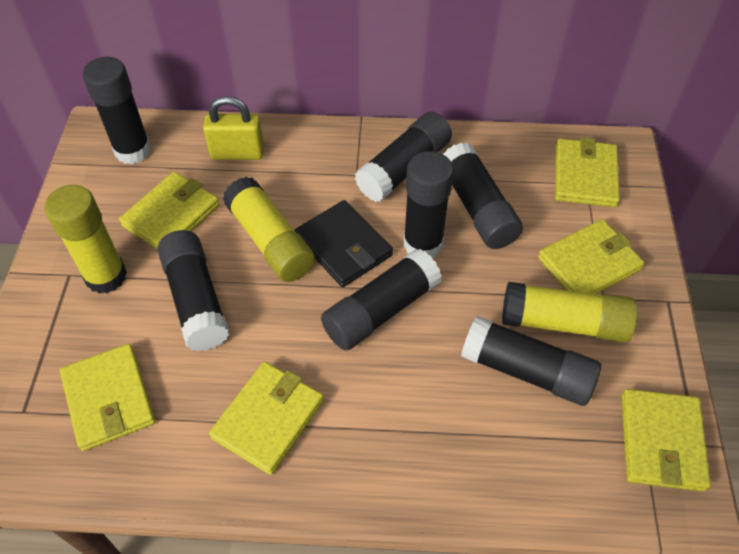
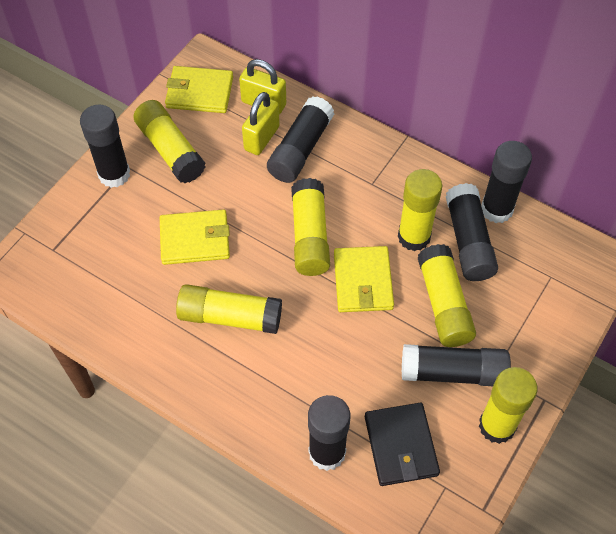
black glue stick: [83,57,151,165] [158,230,229,351] [321,249,442,351] [355,112,452,202] [404,151,454,258] [443,142,523,249] [461,316,601,406] = 7 -> [80,104,130,188] [267,96,334,183] [308,395,350,471] [402,344,511,386] [446,183,498,281] [481,141,532,223] = 6
yellow glue stick: [45,185,127,294] [223,177,315,282] [502,282,638,342] = 3 -> [134,100,205,183] [176,284,282,334] [291,178,330,276] [398,169,442,251] [418,244,476,347] [479,367,537,444] = 6
yellow padlock: [203,96,264,160] = 1 -> [239,59,286,114] [242,92,280,155] = 2
yellow wallet: [60,344,155,451] [119,172,220,250] [209,362,324,475] [538,219,644,294] [555,137,620,207] [621,389,711,492] = 6 -> [160,210,230,265] [165,66,233,113] [334,246,394,312] = 3

